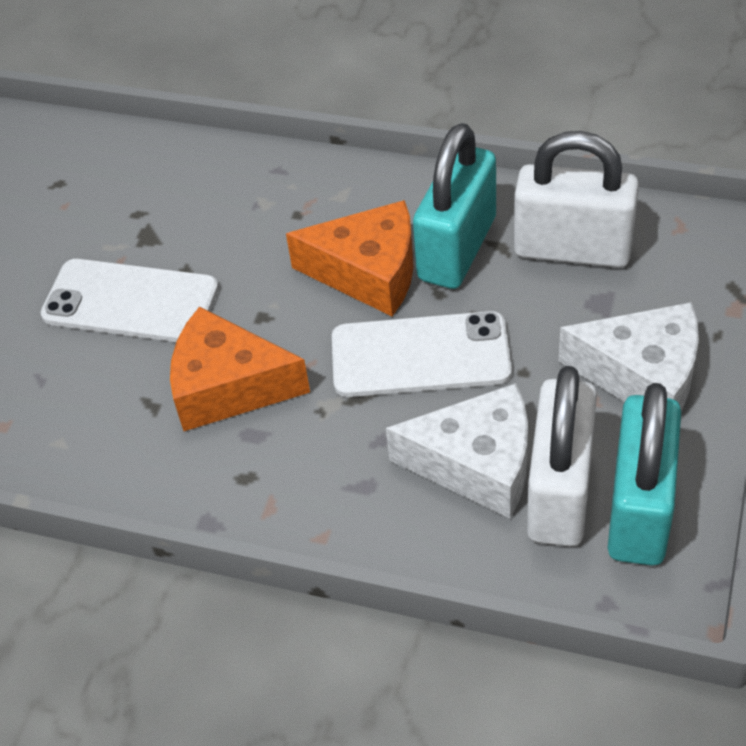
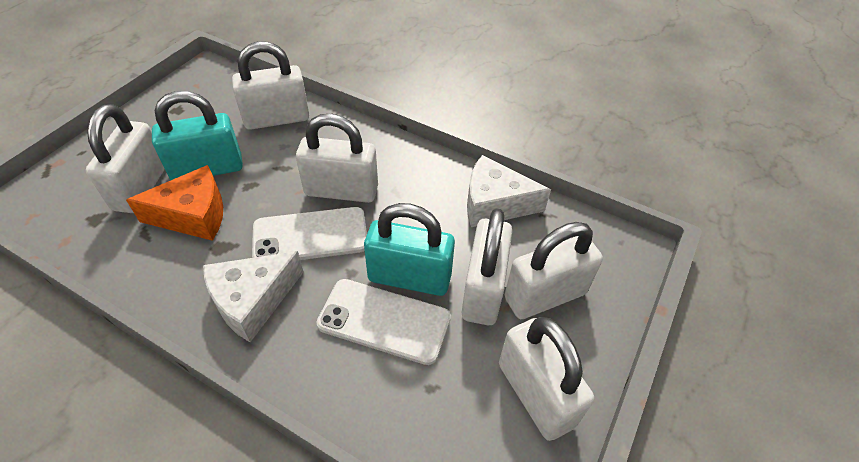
orange cheese: [170,307,310,431] [286,200,414,316] = 2 -> [126,165,223,241] = 1
white padlock: [514,131,639,268] [527,366,597,547] = 2 -> [86,104,165,213] [232,41,309,130] [296,114,378,203] [461,208,512,325] [499,317,594,441] [505,222,603,319] = 6

